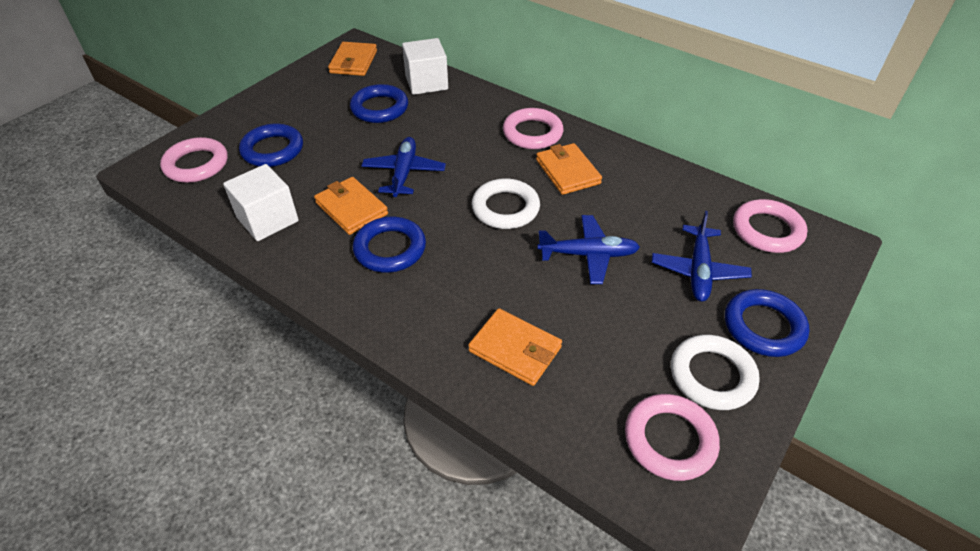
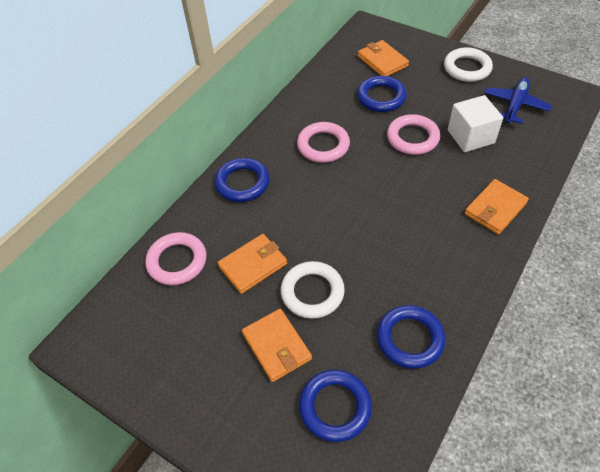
blue plane: [361,137,446,197] [537,215,640,284] [652,211,752,302] = 3 -> [484,77,552,124] = 1
pink ring: [160,137,228,183] [503,108,564,149] [625,394,720,481] [733,199,808,253] = 4 -> [145,232,206,285] [297,122,350,163] [387,114,440,155] = 3
white cube: [223,164,299,241] [402,38,448,95] = 2 -> [448,95,503,152] = 1

